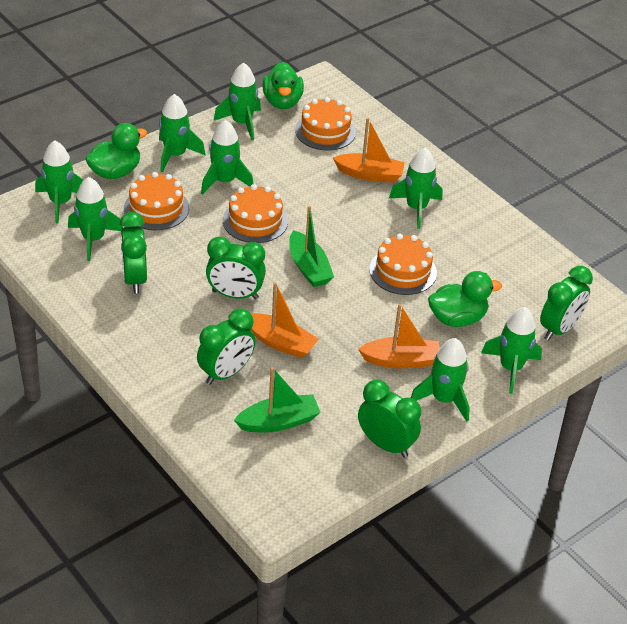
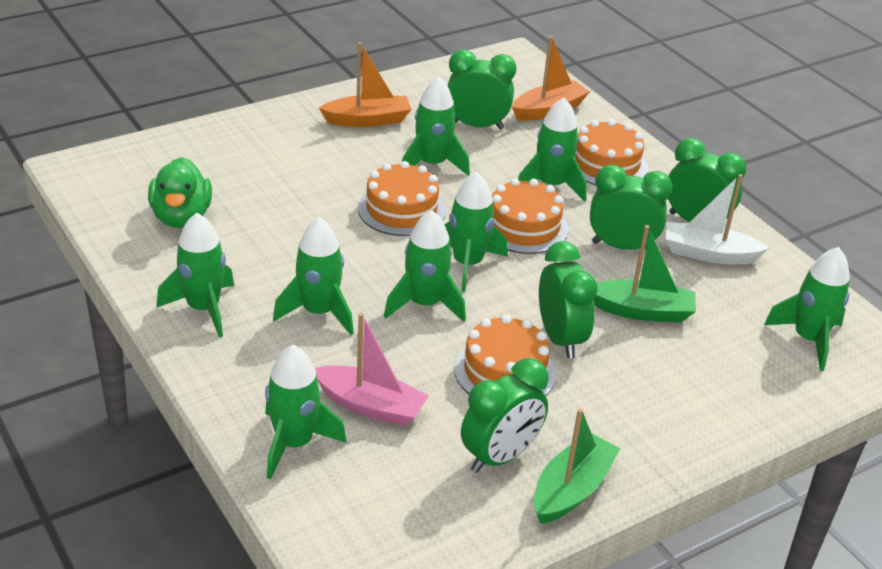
green duck: [85,123,147,179] [262,62,304,109] [428,271,502,327] = 3 -> [148,157,212,228] = 1
orange boat: [250,282,319,358] [333,118,405,183] [358,304,440,368] = 3 -> [319,42,412,127] [512,36,590,121] = 2
pink boat: none = 0 -> [315,313,429,427] = 1
white boat: none = 0 -> [665,174,769,265] = 1

